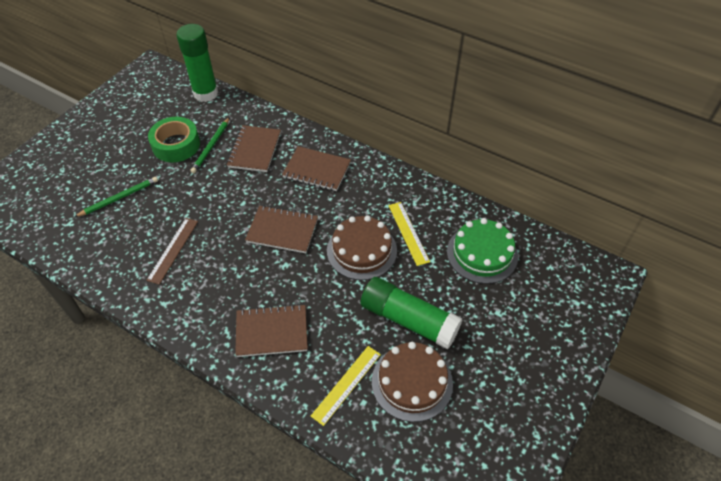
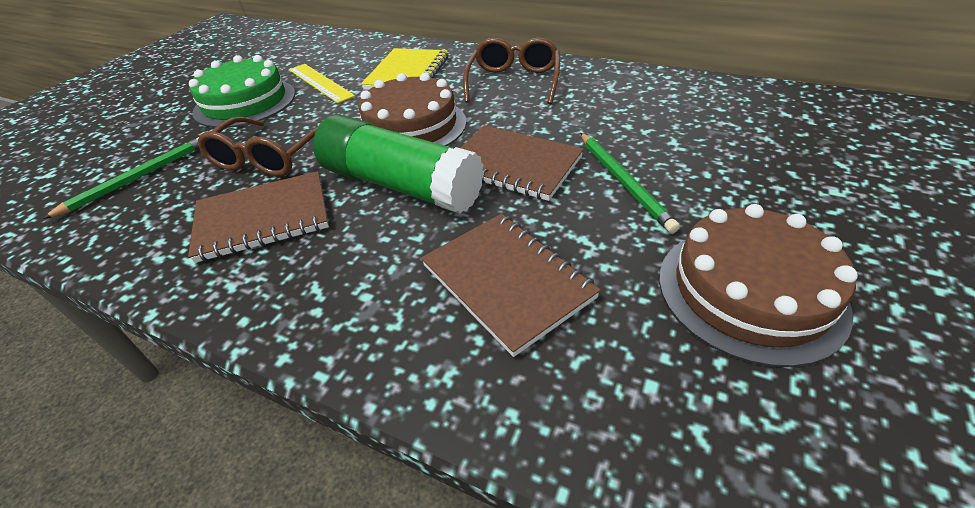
brown glasses: none = 0 -> [197,117,318,176] [463,38,560,104] = 2
brown notebook: [227,125,281,172] [235,304,308,357] [245,205,318,253] [282,146,351,191] = 4 -> [188,171,329,263] [421,214,601,357] [461,125,584,201] = 3
brown ruler: [146,218,198,285] = 1 -> none = 0
green glue stick: [176,24,219,102] [360,277,462,349] = 2 -> [313,115,484,214] = 1
green tape: [148,117,200,162] = 1 -> none = 0
yellow notebook: none = 0 -> [361,48,448,90] = 1
yellow ruler: [311,346,381,426] [388,202,430,266] = 2 -> [289,64,355,103] = 1

